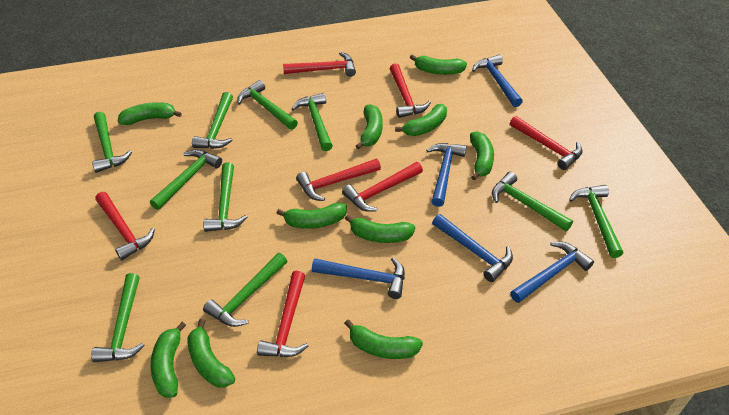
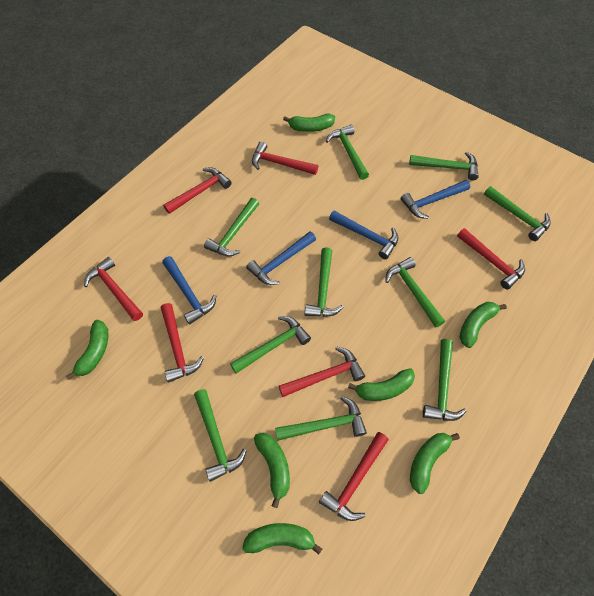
blue hammer: [312,257,405,299] [426,143,467,207] [432,214,513,282] [472,55,523,107] [510,242,594,303] = 5 -> [162,256,216,325] [246,231,316,285] [329,210,399,259] [401,180,470,219] = 4
green banana: [118,102,182,125] [151,322,186,398] [187,319,235,388] [276,203,347,229] [344,215,415,243] [344,319,423,359] [356,104,383,150] [395,104,447,136] [410,54,467,75] [470,131,494,180] = 10 -> [66,320,108,380] [242,523,322,555] [254,433,290,508] [283,114,335,132] [348,368,415,401] [410,433,460,494] [459,302,507,348] = 7

